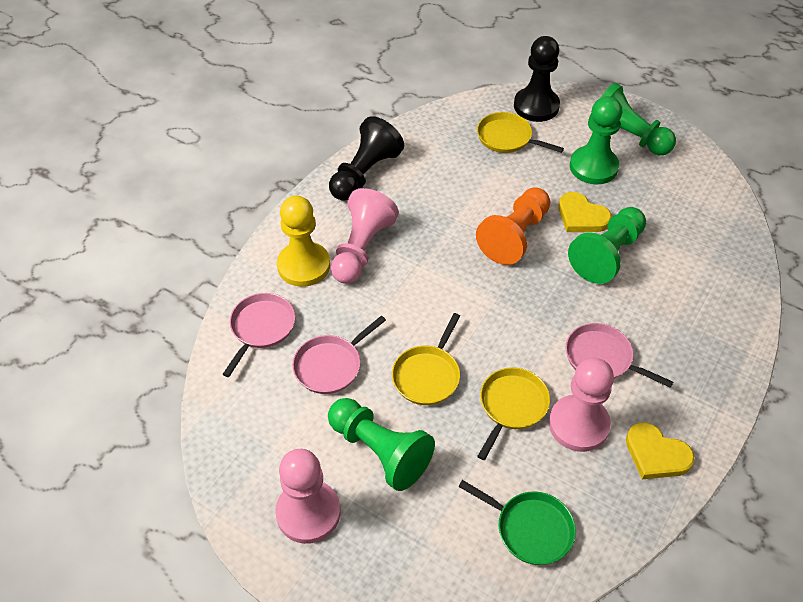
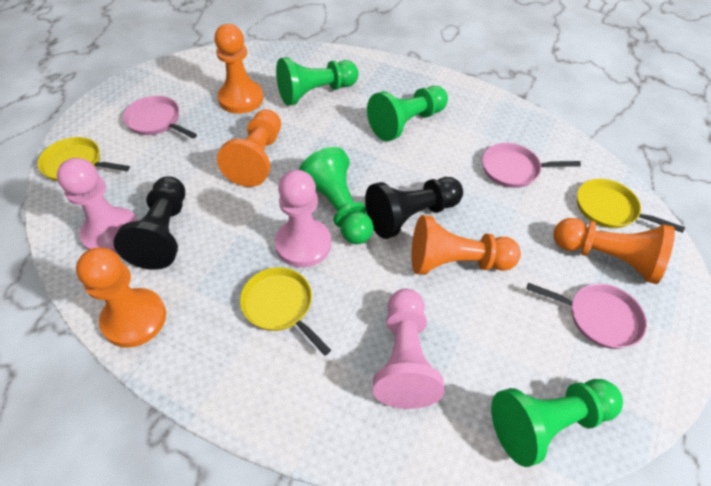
green pan: [458,480,576,565] = 1 -> none = 0
orange pawn: [476,187,550,265] = 1 -> [76,248,166,348] [214,24,263,114] [217,109,281,187] [411,215,521,275] [553,218,675,284] = 5
yellow heart: [558,192,612,232] [626,422,695,479] = 2 -> none = 0
yellow pawn: [277,196,330,287] = 1 -> none = 0

